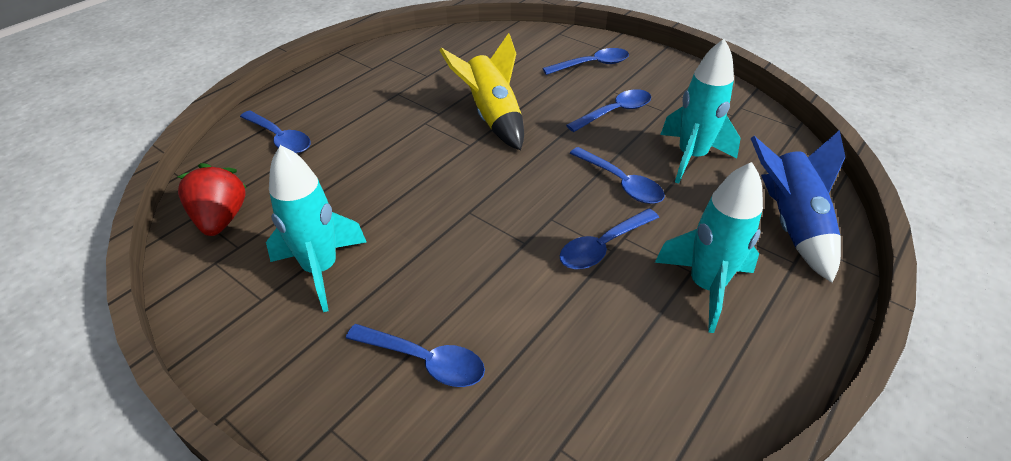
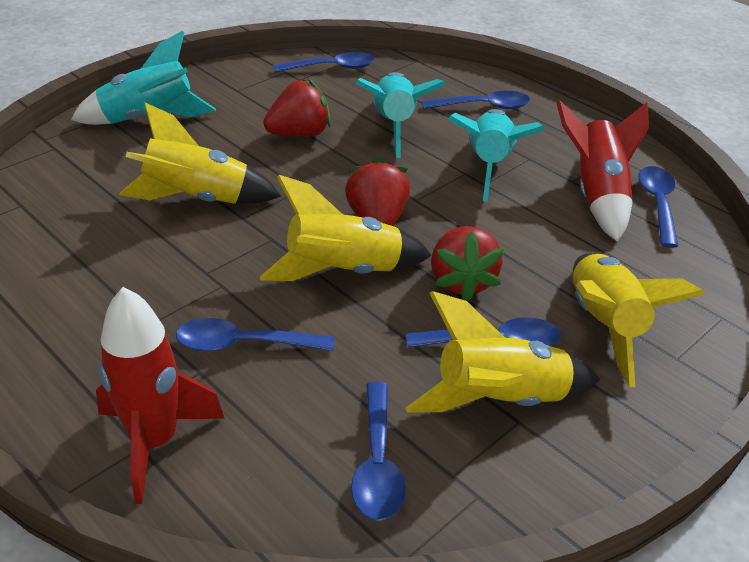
blue rocket: [750,130,845,283] = 1 -> none = 0
red rocket: none = 0 -> [96,287,225,504] [556,100,649,242] = 2
red strawberry: [177,163,247,236] = 1 -> [263,78,331,137] [345,157,410,226] [431,226,504,301] = 3
yellow rocket: [439,33,524,150] = 1 -> [119,103,281,204] [260,175,432,281] [406,291,600,413] [573,253,705,387] = 4

